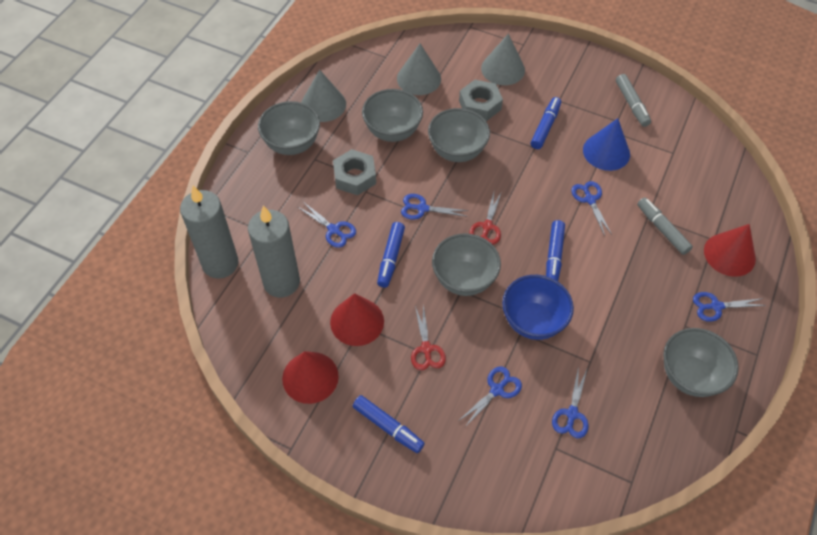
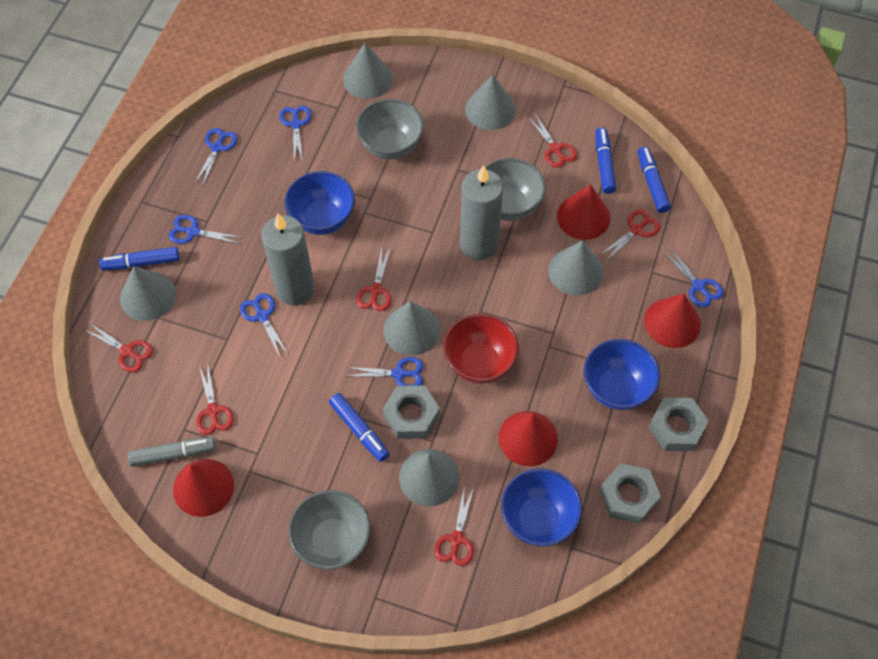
blue bowl: [502,275,574,340] = 1 -> [284,171,355,235] [501,468,582,547] [584,339,660,410] = 3
blue cone: [583,118,630,171] = 1 -> none = 0
grey bowl: [258,101,320,155] [362,89,423,142] [428,108,490,162] [432,234,501,296] [663,328,739,397] = 5 -> [289,490,371,570] [356,99,424,159] [485,158,546,221] = 3
grey cone: [301,70,346,122] [397,44,441,95] [481,34,525,85] = 3 -> [120,266,176,321] [343,43,393,99] [383,301,440,356] [399,449,459,507] [465,74,516,130] [548,240,603,296] = 6
grey marker: [616,74,651,127] [637,197,693,255] = 2 -> [128,437,215,467] = 1
grey nut: [333,149,376,195] [459,80,503,121] = 2 -> [383,386,440,439] [600,463,661,523] [648,397,709,451] = 3
red bowl: none = 0 -> [443,314,519,384] = 1
red cone: [282,351,339,404] [330,293,384,346] [704,224,756,277] = 3 -> [173,459,234,517] [499,411,558,466] [557,184,610,240] [644,294,701,348] = 4
red scissors: [411,305,446,370] [469,191,502,245] = 2 -> [85,323,153,372] [196,366,234,435] [356,248,391,311] [435,485,474,566] [527,114,577,168] [599,209,661,261] = 6

